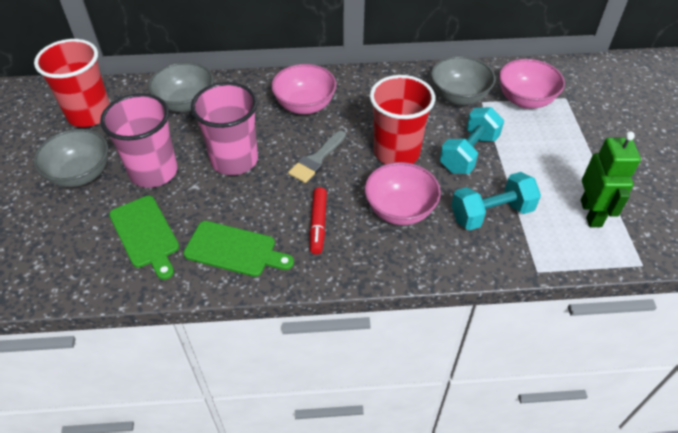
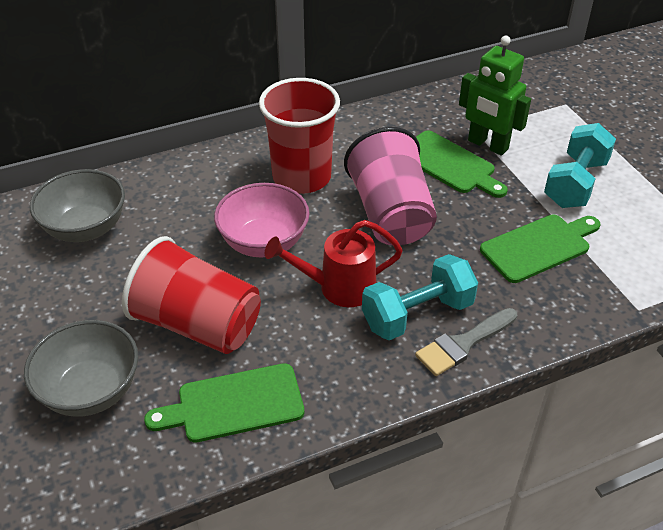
green cutting board: [109,196,179,280] [183,221,294,277] = 2 -> [144,363,304,443] [416,130,508,198] [480,215,601,283] = 3
grey bowl: [33,129,108,187] [148,62,214,112] [431,56,495,105] = 3 -> [24,320,139,417] [30,169,125,242] = 2
pink bowl: [271,64,337,114] [365,162,441,225] [499,59,565,109] = 3 -> [214,183,309,258] = 1
pink cup: [100,93,177,188] [191,82,258,175] = 2 -> [344,127,437,245] = 1
red marker: [310,187,327,254] = 1 -> none = 0
red watering can: none = 0 -> [265,220,403,307] = 1

